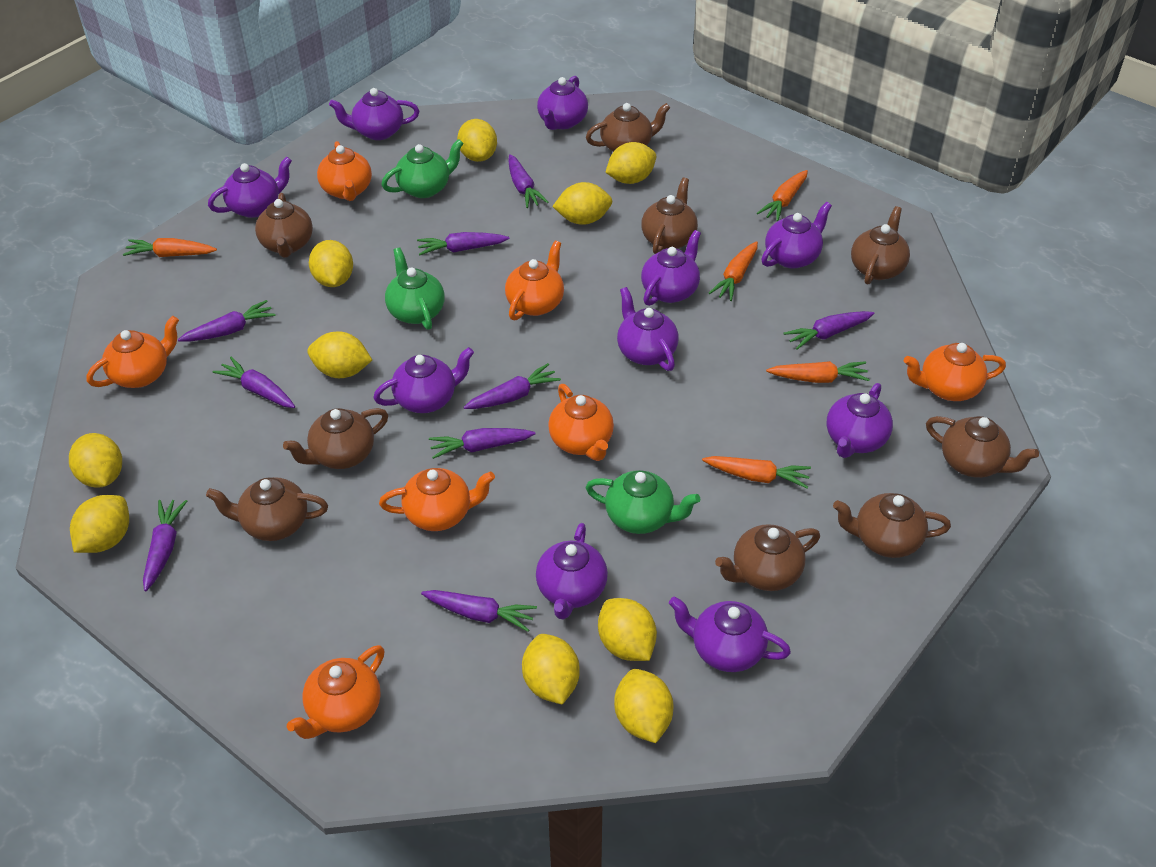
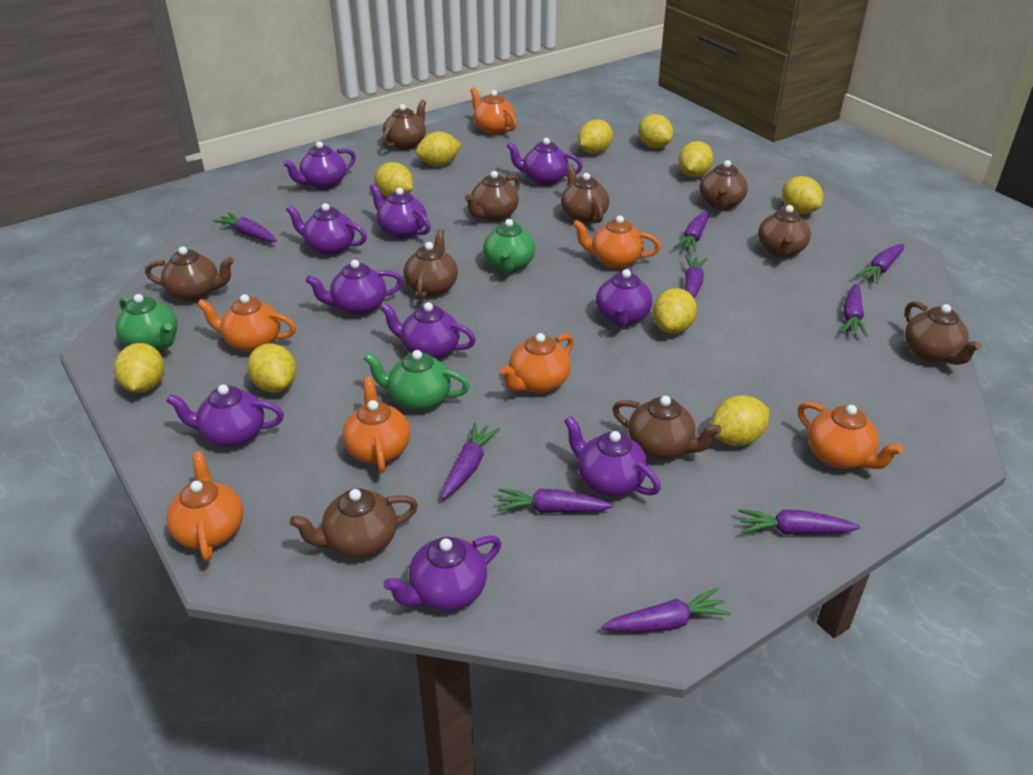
brown teapot: [206,477,328,541] [255,193,313,258] [283,408,388,469] [586,103,670,152] [641,178,698,254] [715,524,820,591] [833,493,951,558] [851,206,910,284] [926,416,1039,478] = 9 -> [145,246,234,301] [290,488,418,558] [382,100,426,150] [404,229,458,299] [465,171,520,221] [561,164,609,223] [612,396,721,459] [700,160,748,210] [758,205,811,257] [905,301,982,365] = 10
orange carrot: [123,238,217,257] [702,456,811,489] [709,241,758,301] [757,170,808,221] [766,361,870,383] = 5 -> none = 0

